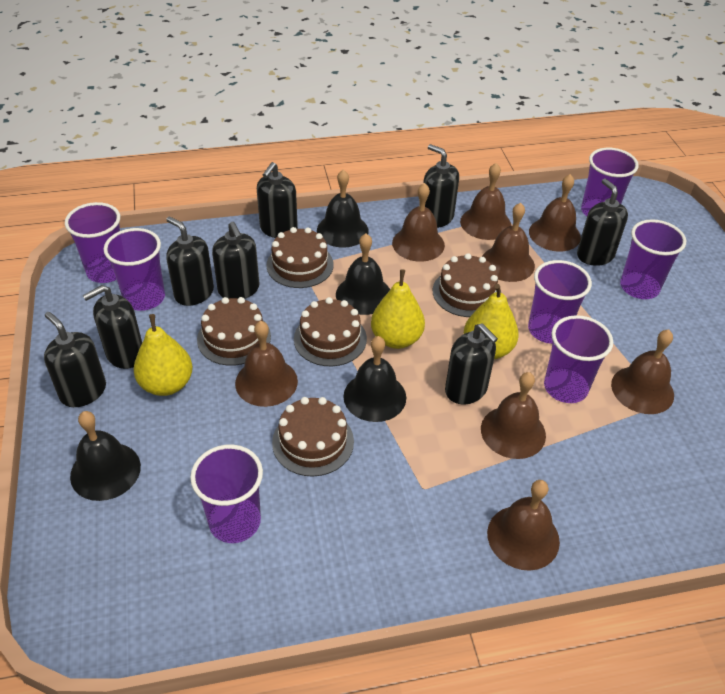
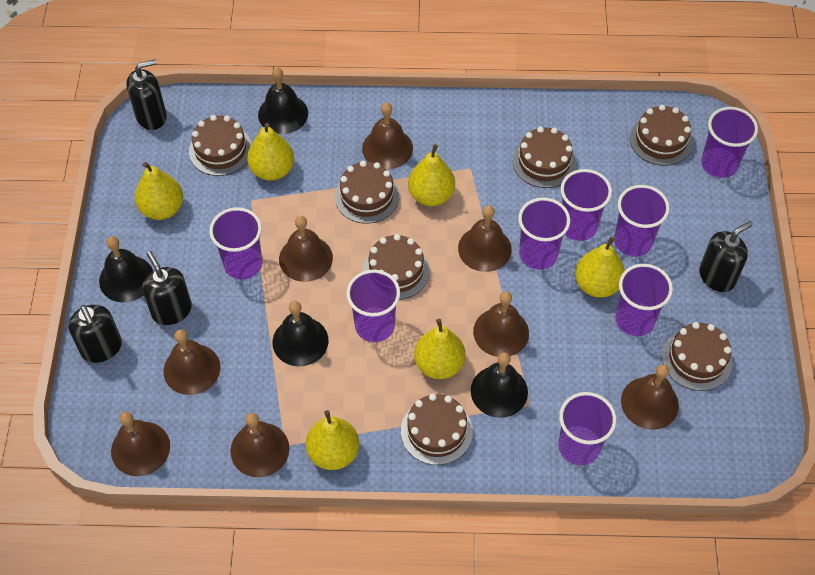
black soap dispenser: [44,312,106,407] [82,285,142,369] [166,216,214,306] [212,222,259,299] [257,162,298,238] [423,144,459,228] [445,323,498,404] [577,178,628,266] = 8 -> [68,305,122,363] [126,59,167,130] [142,251,192,325] [699,221,753,292] = 4
brown cake: [197,297,271,366] [266,227,334,288] [272,397,354,477] [294,297,367,366] [433,253,498,317] = 5 -> [189,115,252,176] [335,161,399,224] [363,234,430,300] [401,393,473,465] [513,127,576,188] [630,105,693,166] [662,322,733,391] = 7
purple cup: [65,202,120,283] [104,228,165,311] [190,445,263,543] [528,260,592,344] [544,315,613,403] [581,148,639,216] [620,219,686,299] = 7 -> [209,207,262,280] [346,270,400,342] [518,197,570,270] [558,392,616,466] [560,169,612,241] [614,185,670,257] [615,264,673,336] [701,107,758,178] = 8
yellow pear: [134,314,193,396] [371,269,425,349] [463,284,519,359] = 3 -> [135,162,183,220] [247,123,294,181] [306,410,359,470] [408,144,455,206] [414,319,465,379] [575,237,625,298] = 6

